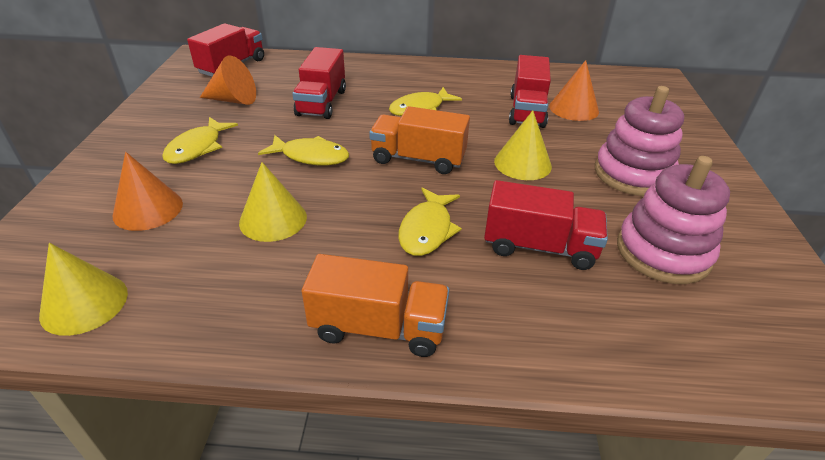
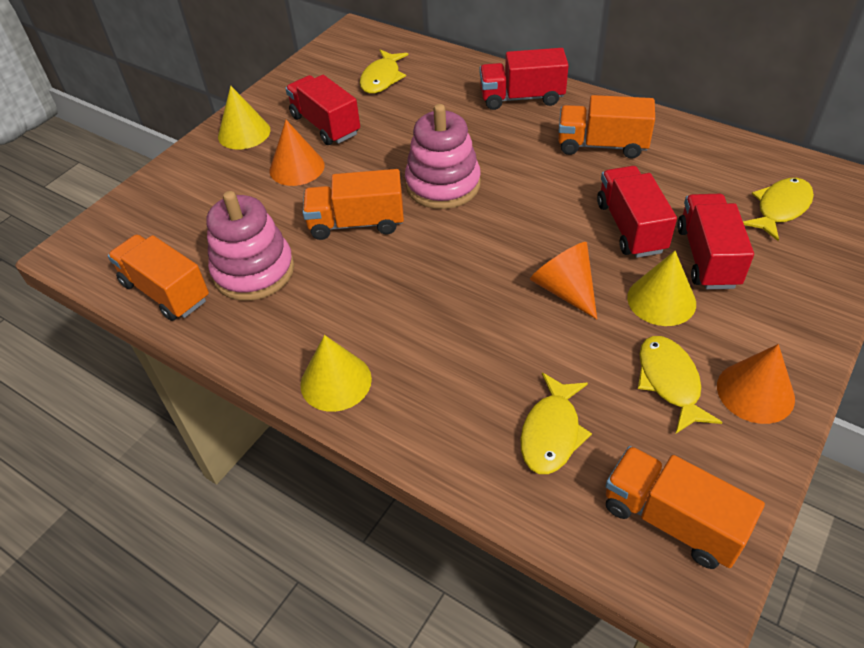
orange truck: [302,254,449,357] [369,106,470,174] = 2 -> [108,234,209,321] [303,169,404,240] [558,95,655,159] [605,446,765,569] = 4

